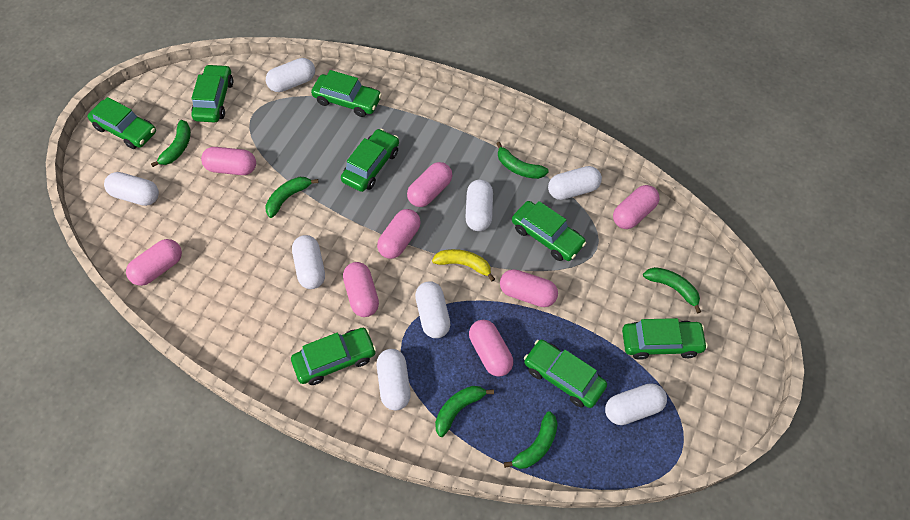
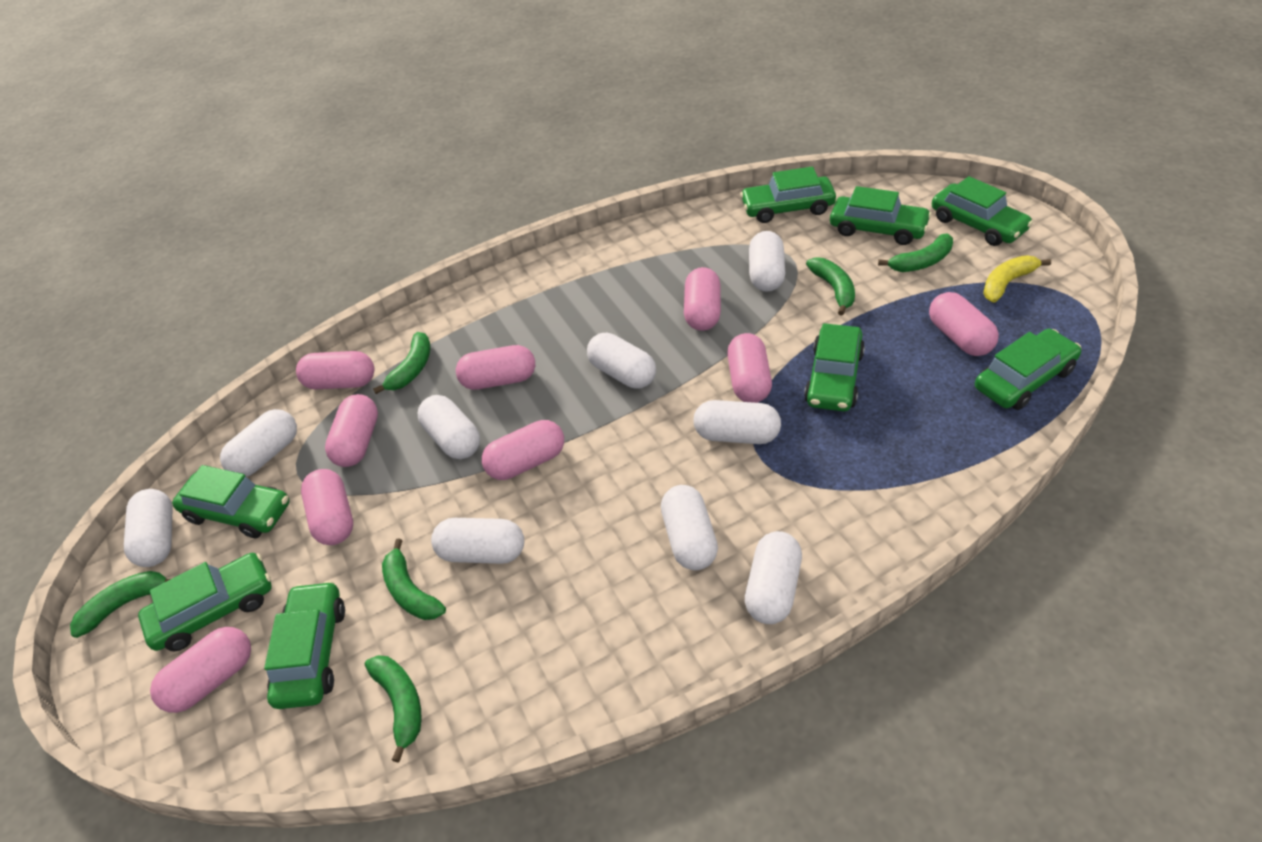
pink capsule: [126,239,182,286] [201,147,256,175] [343,262,379,317] [377,209,421,259] [407,162,452,207] [469,320,513,377] [500,269,558,307] [613,185,660,229] = 8 -> [150,627,251,713] [296,351,374,389] [301,469,353,545] [325,394,378,467] [456,345,535,390] [482,420,564,480] [684,267,721,331] [727,333,772,403] [929,292,999,356] = 9
white capsule: [104,172,159,206] [266,58,315,92] [292,235,325,289] [377,349,411,411] [415,281,450,338] [465,179,493,231] [548,166,602,200] [605,383,667,425] = 8 -> [124,489,173,567] [220,409,297,477] [418,395,480,459] [431,518,524,564] [587,333,656,389] [661,485,718,570] [694,400,781,444] [745,531,802,624] [749,231,785,292] = 9

